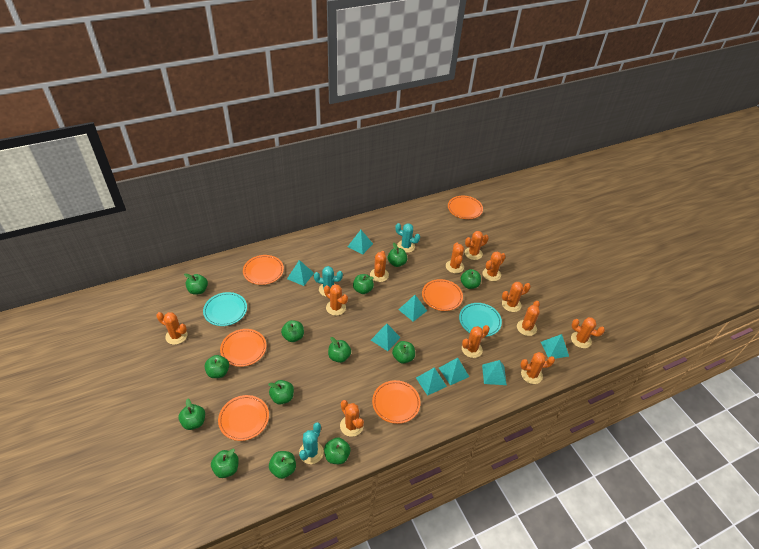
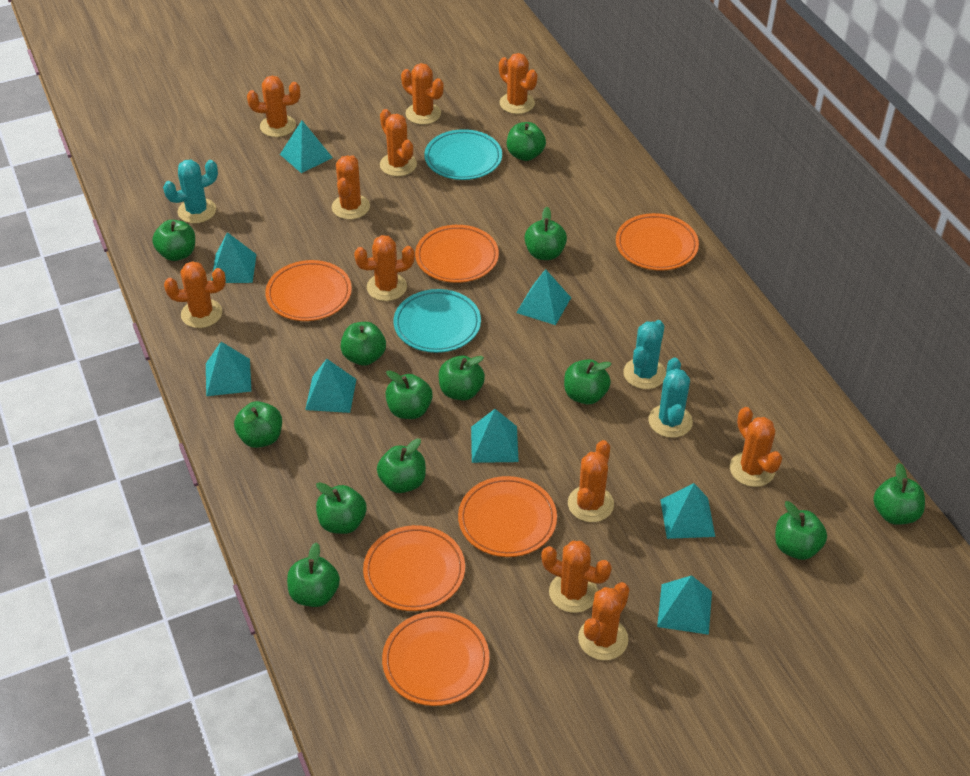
orange cactus: [156,312,187,345] [324,284,348,316] [340,400,364,437] [370,251,389,282] [446,243,464,273] [462,325,490,358] [465,231,489,260] [483,252,506,281] [502,282,531,312] [517,301,540,336] [520,352,555,384] [571,317,605,348] = 12 -> [164,261,226,328] [247,76,300,137] [332,155,370,219] [354,235,415,301] [380,109,417,176] [401,63,444,125] [499,53,538,114] [541,541,612,613] [568,440,614,522] [578,582,629,660] [730,407,782,487] = 11

